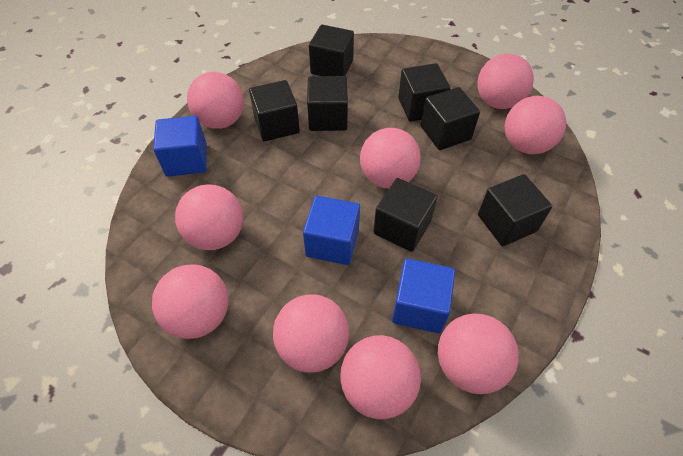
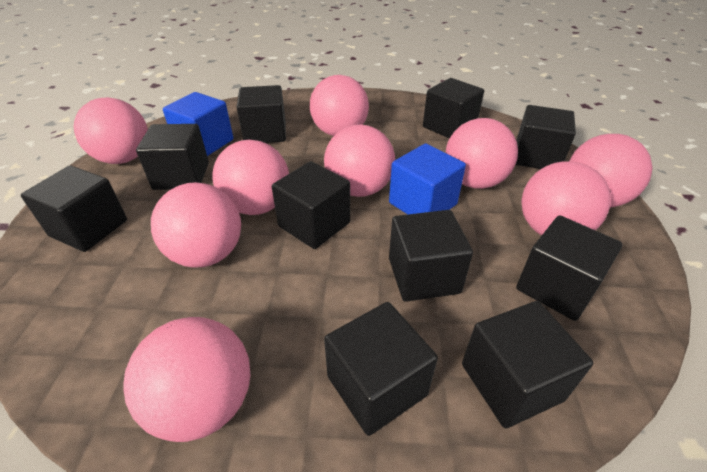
black cube: [249,80,300,141] [307,76,348,131] [309,25,354,76] [373,178,438,252] [398,63,450,122] [421,87,480,150] [478,174,552,246] = 7 -> [21,166,127,252] [136,124,209,190] [237,85,286,143] [272,161,350,249] [324,302,438,436] [389,210,473,302] [423,78,484,139] [462,301,593,428] [515,105,576,169] [516,215,623,321] = 10
blue cube: [153,116,207,177] [303,196,360,265] [392,259,455,333] = 3 -> [163,92,233,156] [389,143,466,214] = 2

